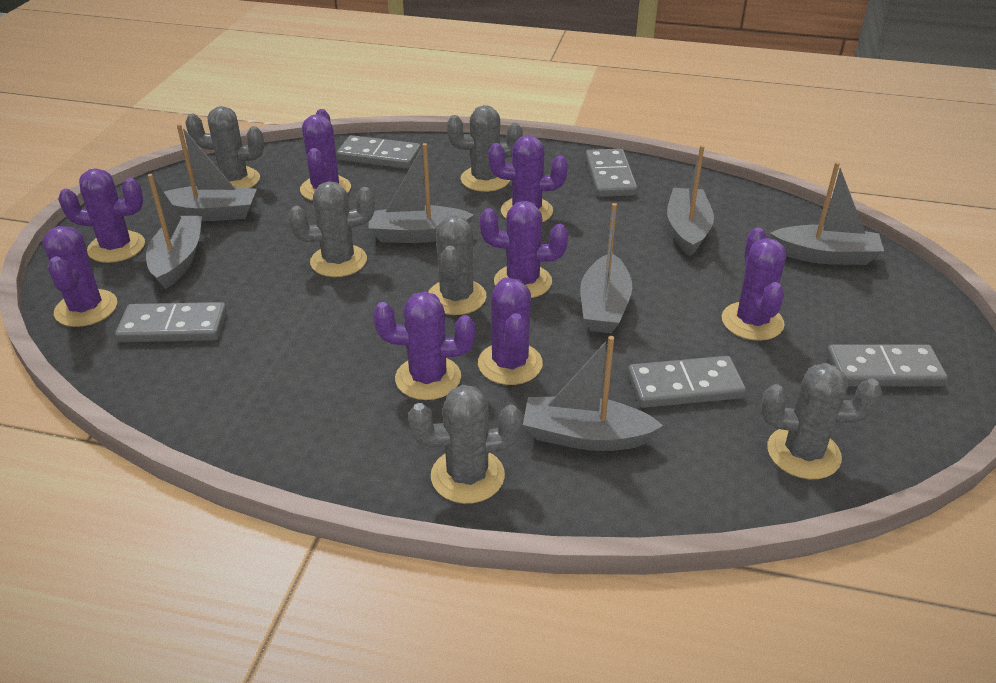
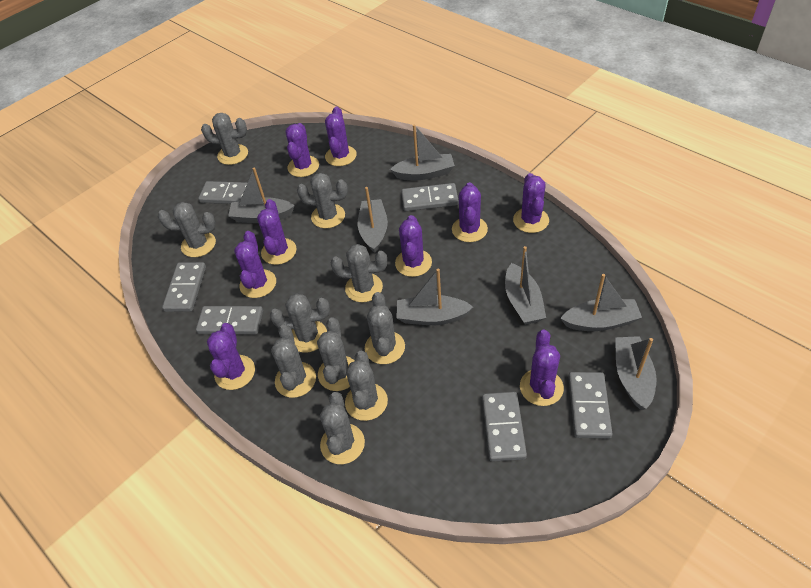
grey cactus: [185,106,264,188] [289,181,375,277] [408,385,522,504] [428,215,486,315] [447,105,523,192] [761,363,882,479] = 6 -> [158,202,216,257] [201,113,248,165] [270,293,330,353] [271,324,316,398] [297,173,348,228] [317,317,354,391] [320,392,365,464] [331,244,387,302] [345,351,388,421] [365,292,405,364] = 10
grey domino: [115,302,227,342] [336,135,421,169] [585,149,638,197] [628,356,746,408] [826,344,948,387] = 5 -> [162,262,206,312] [196,306,263,334] [198,181,247,204] [401,183,459,211] [482,392,527,462] [568,372,613,439] = 6
purple cactus: [42,226,117,327] [58,168,145,263] [300,109,351,201] [373,291,475,400] [478,278,543,385] [480,201,568,298] [488,135,568,222] [722,228,786,341] = 8 -> [207,323,255,390] [234,231,276,298] [257,199,297,265] [286,123,319,177] [325,107,357,166] [395,215,432,277] [452,182,488,242] [513,173,549,233] [520,329,564,406] = 9

